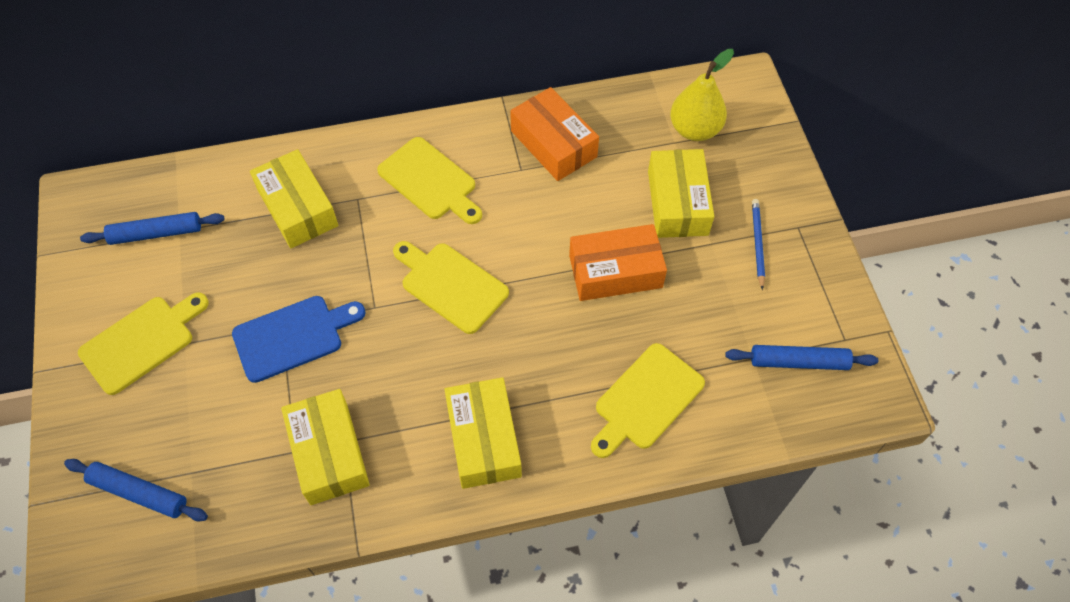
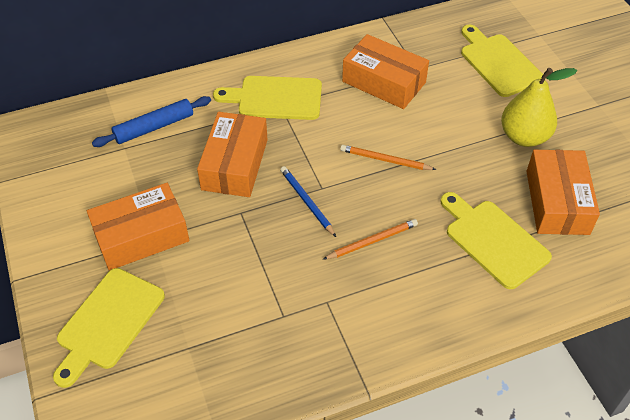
blue cutting board: [232,296,365,383] = 1 -> none = 0
blue rolling pin: [64,459,208,521] [80,212,225,245] [725,345,878,370] = 3 -> [92,96,211,147] = 1
orange box: [510,87,599,181] [569,224,667,301] = 2 -> [87,183,189,271] [197,112,268,197] [342,34,429,109] [526,150,600,235] = 4
orange pencil: none = 0 -> [323,219,418,259] [340,145,437,170] = 2
yellow box: [250,149,339,248] [281,389,370,505] [444,377,522,489] [648,149,714,238] = 4 -> none = 0

